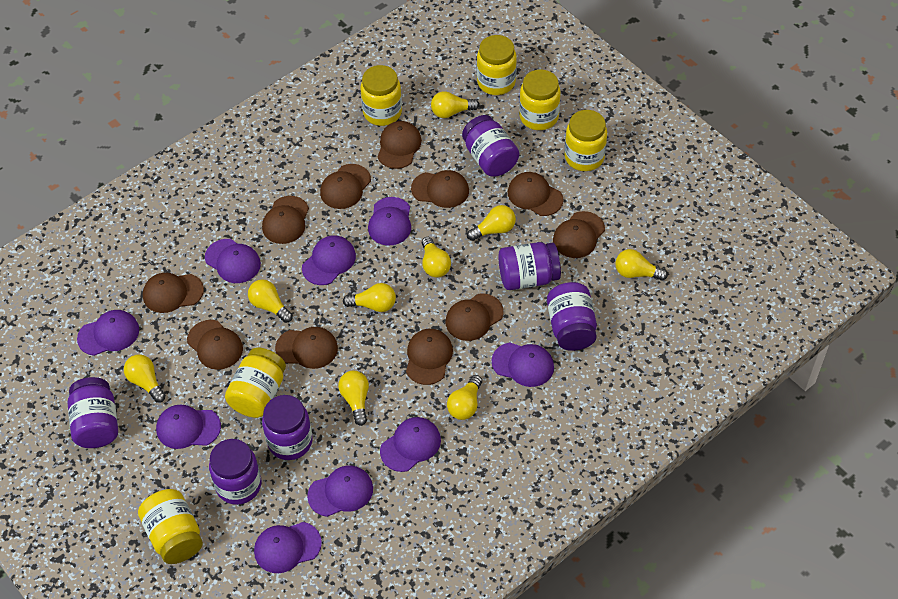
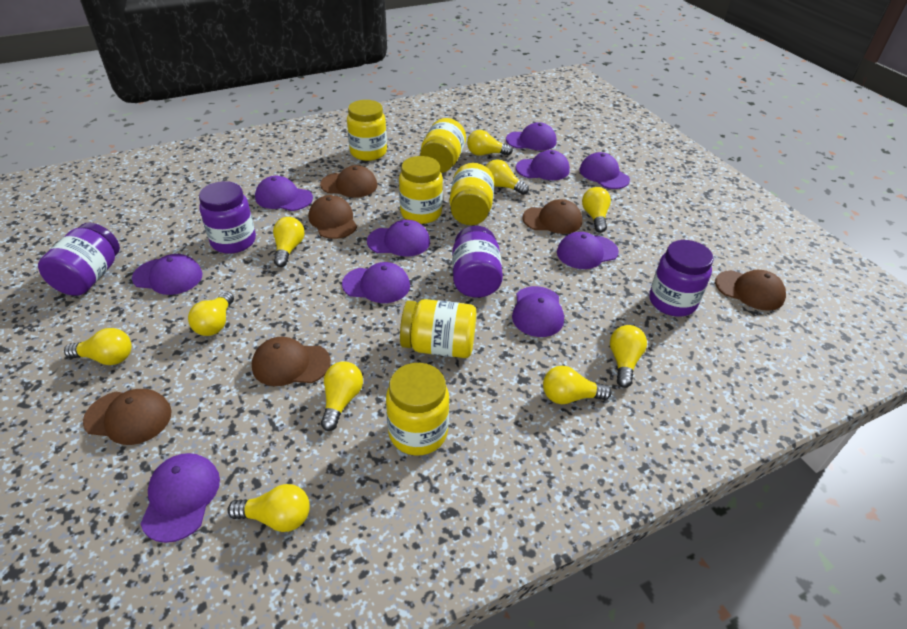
brown cap: [143,273,204,313] [187,320,243,370] [262,196,309,244] [275,327,338,369] [320,164,371,209] [377,121,422,169] [406,329,453,385] [411,170,469,208] [446,293,503,341] [508,172,564,216] [553,211,605,258] = 11 -> [83,389,172,445] [252,336,331,386] [309,195,357,239] [320,165,377,198] [522,199,582,234] [715,270,786,311] = 6
purple cap: [77,310,139,356] [156,405,221,449] [205,239,261,283] [254,522,322,573] [302,235,356,285] [307,465,373,517] [368,197,411,246] [380,417,441,472] [492,342,554,387] = 9 -> [132,254,202,295] [140,453,220,543] [255,176,313,211] [342,262,410,303] [367,220,430,257] [506,122,557,151] [512,286,564,337] [516,150,570,180] [557,232,619,269] [579,152,630,189] = 10
purple jar: [68,377,118,448] [209,439,262,505] [262,395,313,460] [462,115,519,177] [498,242,561,290] [547,282,597,351] = 6 -> [38,223,120,296] [199,181,256,254] [452,226,503,297] [649,240,713,317] = 4
yellow light bulb: [124,355,166,403] [248,279,293,323] [338,371,369,426] [343,283,396,312] [422,237,451,277] [431,91,480,118] [447,375,482,420] [467,205,516,241] [615,249,668,281] = 9 -> [64,328,132,365] [188,291,234,336] [228,484,310,532] [273,217,305,267] [321,361,363,431] [467,130,513,156] [486,159,529,195] [543,366,612,404] [582,187,611,233] [610,325,647,388] = 10

